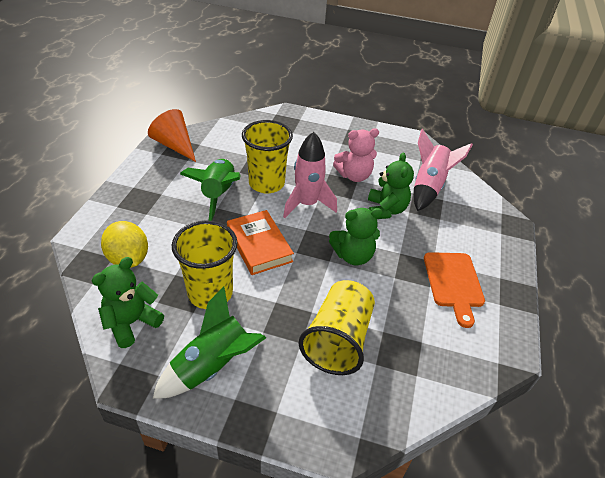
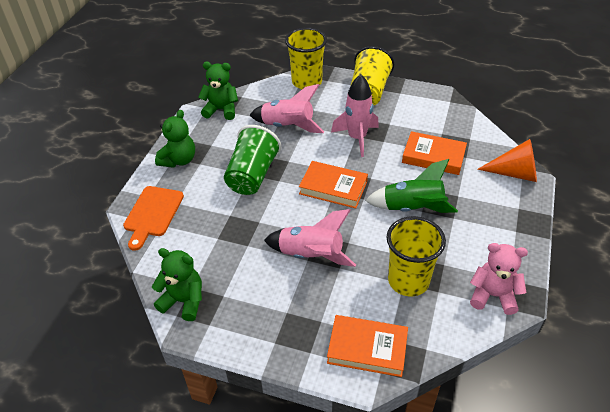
green cup: none = 0 -> [224,125,281,195] = 1
green rocket: [153,287,266,399] [180,159,240,221] = 2 -> [365,159,458,213] = 1
orange book: [227,210,294,275] = 1 -> [299,161,368,208] [327,315,408,377] [402,131,467,175] = 3
pink rocket: [283,131,337,218] [414,129,473,211] = 2 -> [250,84,324,133] [264,209,356,267] [331,74,379,157] = 3
yellow lemon: [101,221,148,268] = 1 -> none = 0

